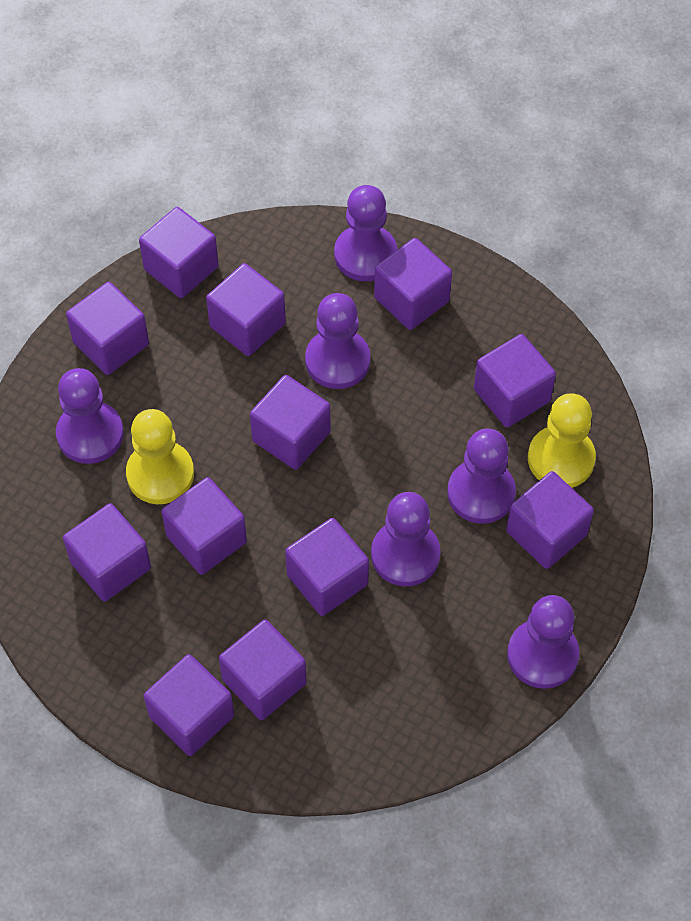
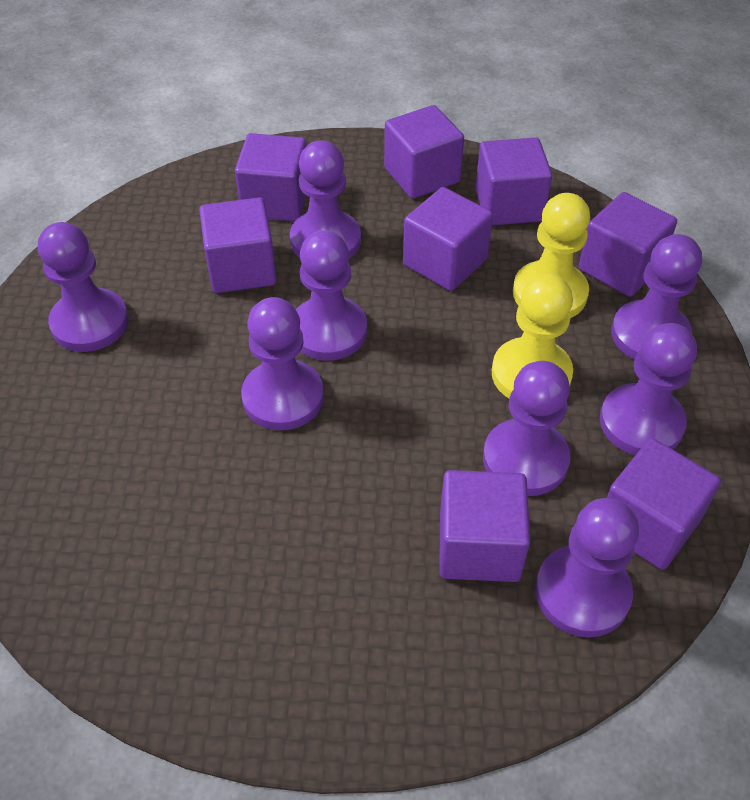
purple cube: [63,503,151,601] [66,282,149,375] [139,207,219,298] [144,654,234,756] [161,477,247,575] [206,263,286,356] [219,619,307,720] [250,375,331,470] [285,518,369,616] [374,238,452,330] [474,334,556,428] [506,471,594,569] = 12 -> [199,197,277,293] [235,133,307,221] [384,105,464,199] [403,187,493,291] [439,470,530,582] [475,137,552,226] [579,192,677,297] [607,438,721,570] = 8
purple pawn: [56,368,124,464] [305,293,370,389] [334,185,397,282] [371,492,440,586] [447,429,516,524] [507,595,579,689] = 6 -> [38,222,129,352] [241,297,324,431] [290,140,361,259] [296,230,367,361] [483,361,570,496] [535,498,639,638] [600,323,697,455] [611,234,702,360] = 8

